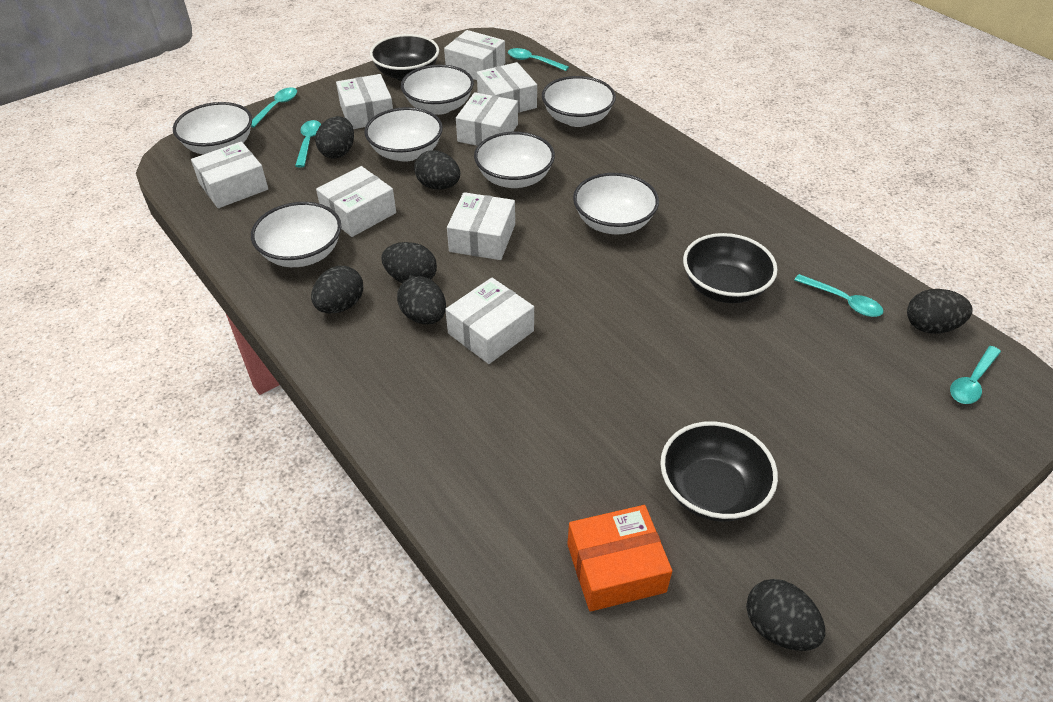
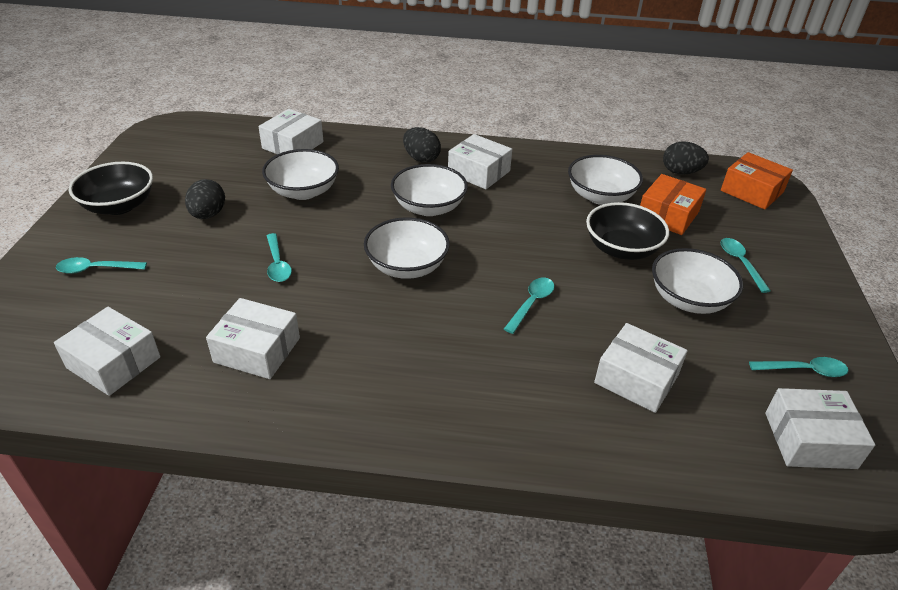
black bowl: [370,34,439,81] [660,421,778,522] [683,233,778,303] = 3 -> [69,162,153,215] [586,202,669,260] = 2
black egg: [311,266,363,313] [315,116,354,159] [381,242,437,283] [397,276,446,324] [414,150,460,190] [746,579,825,651] [907,289,973,334] = 7 -> [185,179,225,219] [403,127,441,163] [663,141,709,175] = 3
orange box: [567,505,672,612] = 1 -> [640,174,706,235] [721,152,793,210] = 2
white bowl: [173,102,252,154] [251,202,341,267] [364,107,443,162] [401,65,474,115] [474,132,555,188] [542,76,616,127] [573,173,659,234] = 7 -> [262,149,339,200] [364,217,450,279] [391,164,468,216] [568,155,643,205] [652,248,743,314] = 5
white box: [191,141,268,208] [316,166,396,237] [336,74,393,129] [444,30,505,80] [445,278,534,364] [447,192,515,260] [456,92,518,146] [477,62,537,113] = 8 -> [54,307,161,396] [206,298,300,379] [258,109,324,154] [448,134,512,189] [594,323,688,413] [765,388,875,469] = 6

